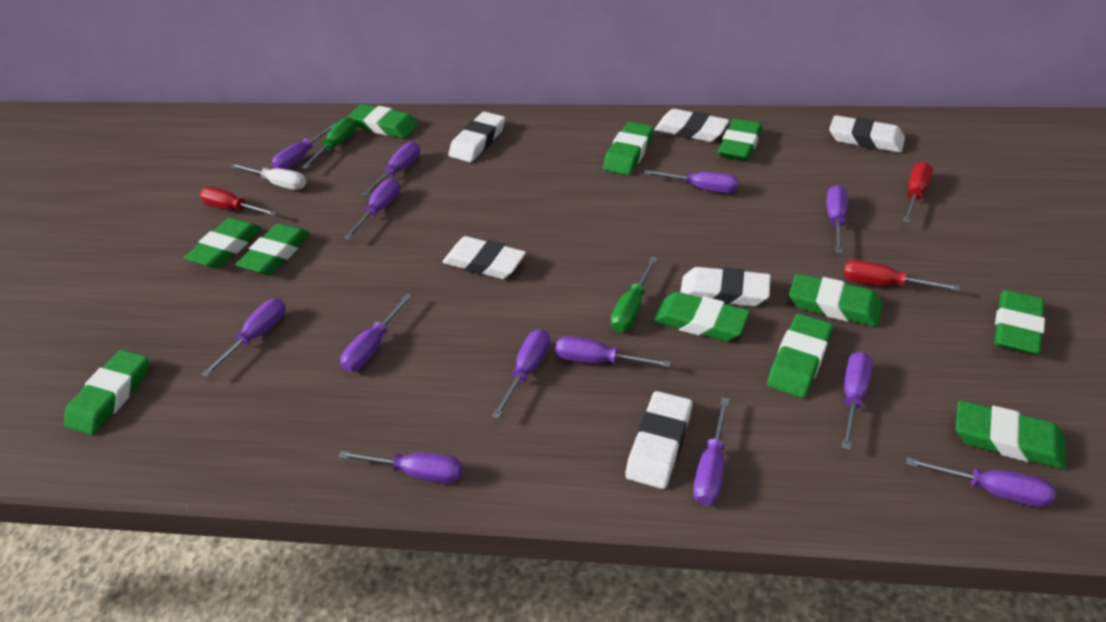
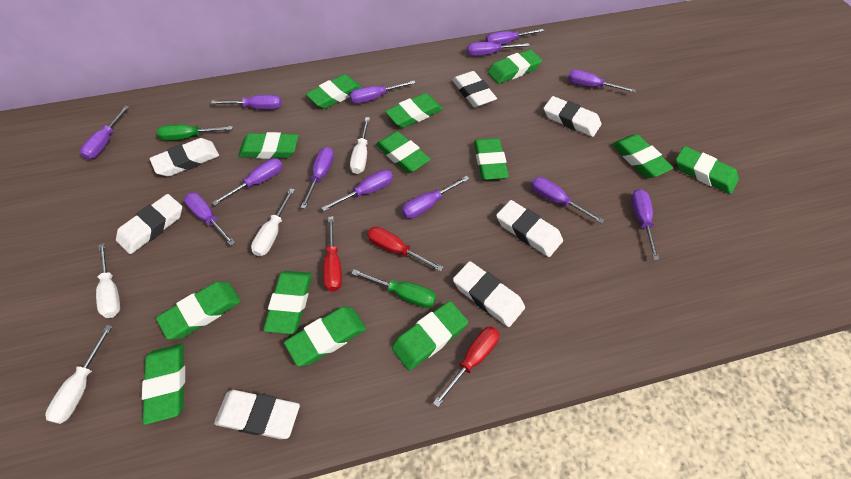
green eraser: [64,350,148,435] [184,218,262,268] [236,223,310,275] [348,104,418,138] [603,122,654,175] [653,292,750,341] [718,119,762,161] [767,314,833,398] [789,273,883,327] [956,400,1066,469] [994,290,1045,355] = 11 -> [142,344,185,425] [156,282,241,340] [238,132,298,159] [263,271,312,334] [284,307,366,366] [306,74,362,109] [376,131,431,173] [385,93,443,128] [392,301,468,371] [474,138,509,180] [487,49,542,84] [612,134,673,178] [676,146,739,194] = 13
white eraser: [443,236,526,279] [449,112,505,162] [625,391,692,489] [655,109,729,142] [680,267,771,307] [829,115,905,153] = 6 -> [116,194,182,254] [150,138,219,177] [214,390,300,439] [452,71,497,108] [453,261,525,327] [496,200,563,257] [543,96,601,137] = 7
white screwdriver: [230,164,306,190] = 1 -> [45,325,112,424] [96,243,121,318] [251,188,295,256] [350,117,370,174] = 4

